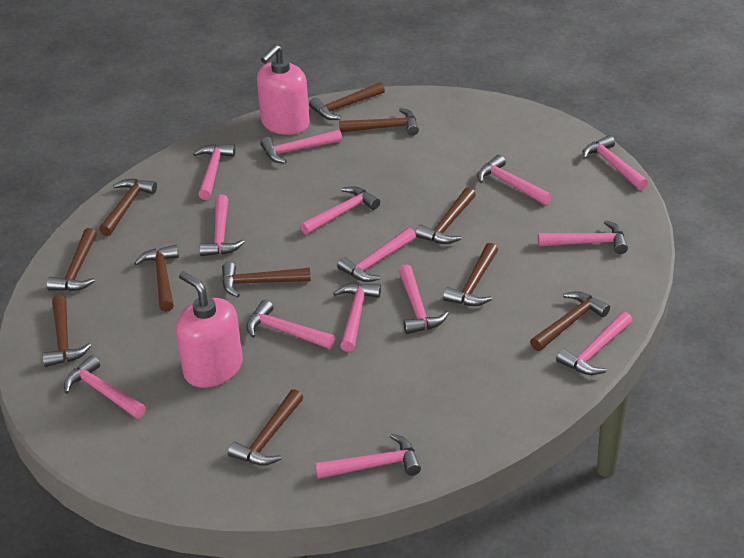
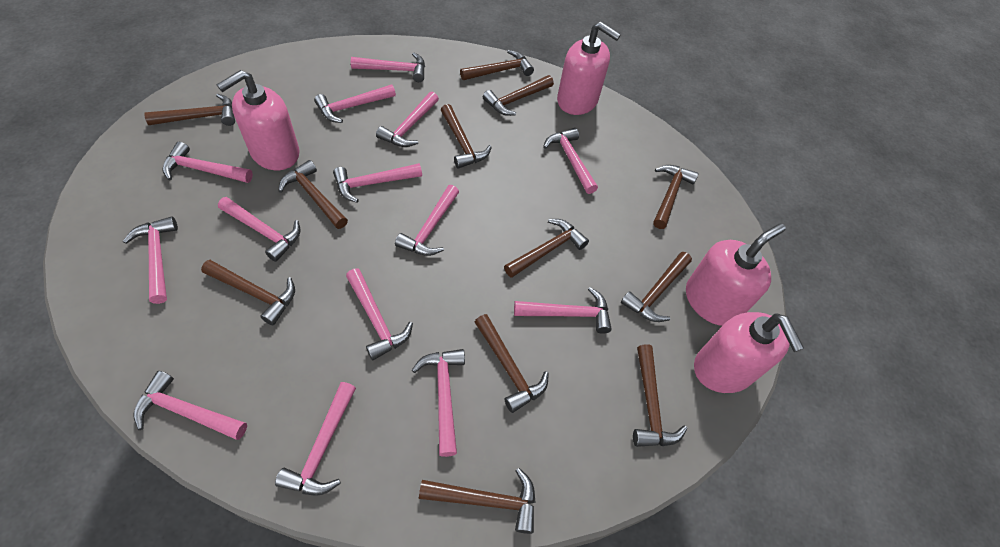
brown hammer: [42,295,91,367] [47,228,97,291] [99,179,157,236] [134,245,179,312] [222,262,311,297] [228,389,303,465] [309,82,385,120] [339,108,419,136] [416,187,476,244] [443,243,498,306] [530,291,610,351] = 11 -> [144,94,235,126] [201,260,295,325] [278,160,348,229] [419,468,536,534] [441,104,492,169] [460,50,534,80] [475,314,549,413] [483,75,554,116] [504,219,589,278] [621,252,692,322] [633,344,687,447] [653,165,699,229] = 12
pink soap dispenser: [176,271,243,388] [257,45,310,135] = 2 -> [217,70,300,170] [557,22,621,115] [686,223,786,326] [694,312,804,393] = 4

